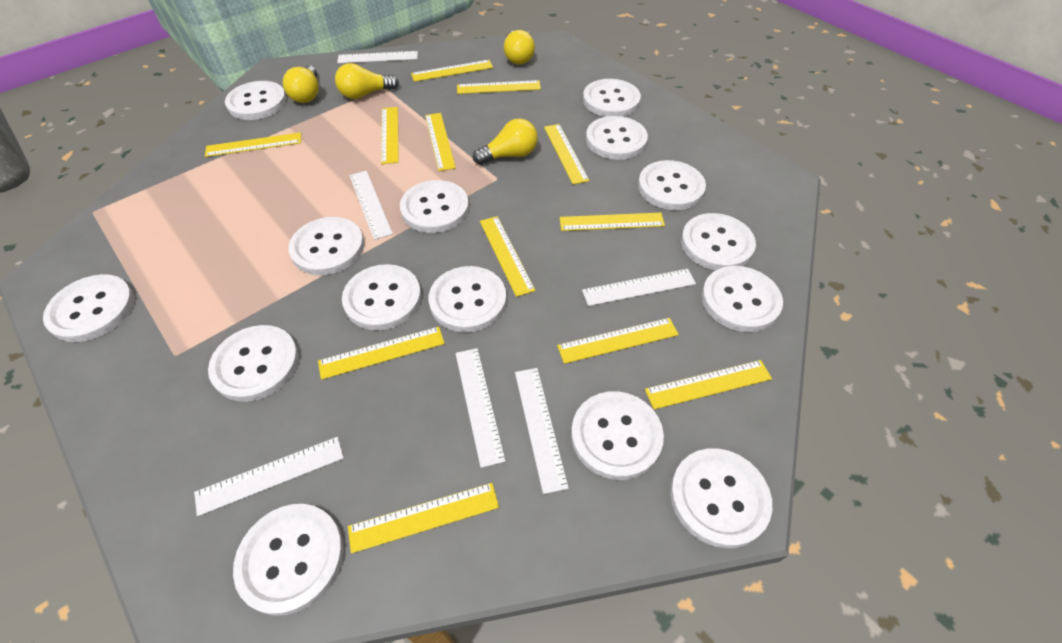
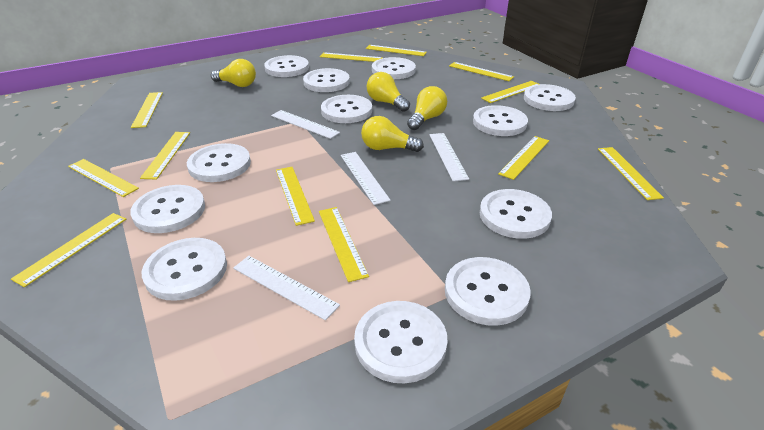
white button: [43,274,134,342] [208,325,299,402] [225,81,287,120] [233,504,344,616] [288,217,364,275] [342,264,421,330] [400,180,469,233] [429,266,507,332] [571,391,664,480] [583,79,641,117] [586,116,648,160] [638,160,706,210] [670,448,772,548] [681,213,756,270] [702,266,783,332] = 15 -> [130,185,205,233] [142,238,227,301] [187,143,251,182] [264,55,309,77] [303,68,350,92] [321,95,372,123] [354,301,448,384] [372,57,416,79] [445,257,531,326] [473,105,528,136] [480,189,552,239] [524,84,576,111] = 12
white ruler: [194,437,344,516] [337,51,418,63] [349,171,393,240] [456,348,506,468] [515,368,569,494] [582,269,696,306] = 6 -> [233,256,340,320] [271,110,340,139] [341,152,391,205] [429,133,469,181] = 4

